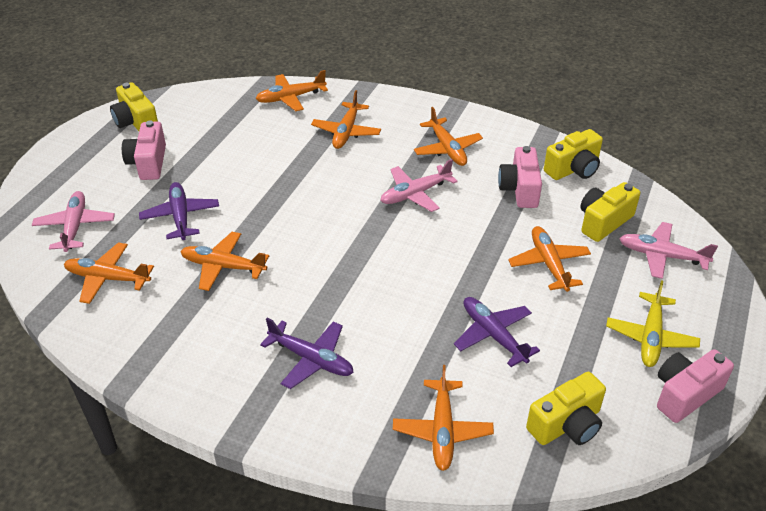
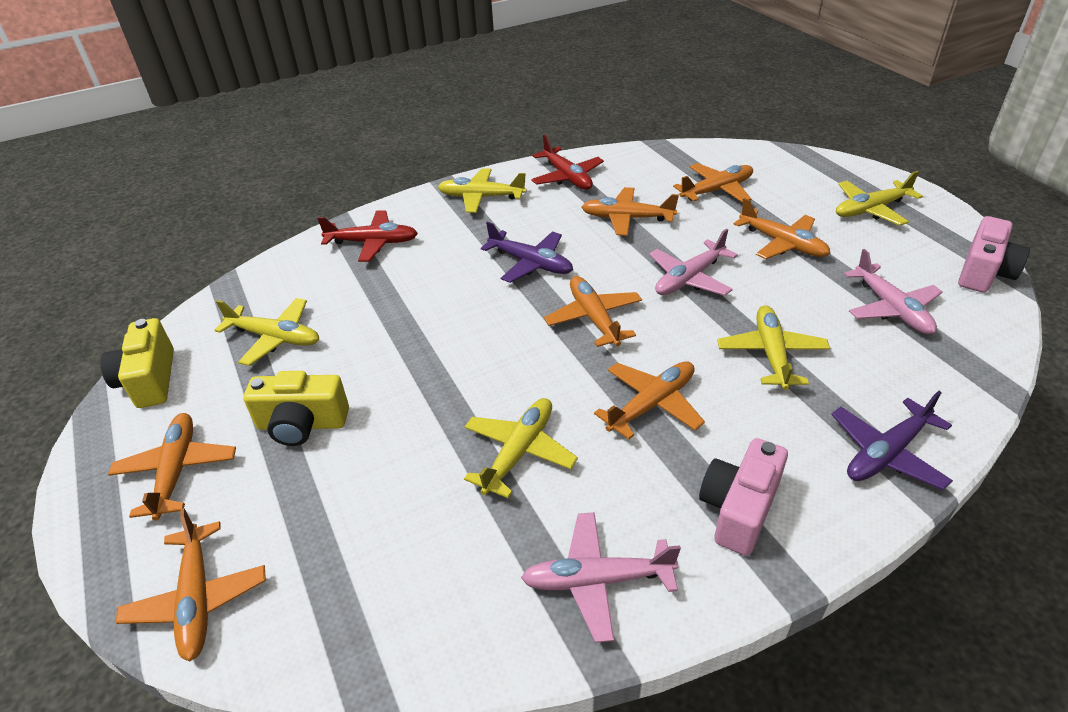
pink camera: [122,121,166,180] [498,146,542,208] [657,349,734,423] = 3 -> [699,438,788,556] [958,216,1030,293] = 2
purple plane: [139,182,219,240] [260,318,354,389] [454,297,540,367] = 3 -> [481,222,573,283] [831,391,953,490] = 2
red plane: none = 0 -> [317,210,418,262] [531,134,604,190] = 2
yellow camera: [110,82,158,131] [526,372,606,445] [544,129,603,180] [580,182,640,242] = 4 -> [100,318,174,408] [243,371,349,446] = 2
yellow plane: [606,280,700,367] = 1 -> [214,298,319,366] [438,168,527,213] [464,398,578,498] [717,305,830,390] [836,171,923,226] = 5

